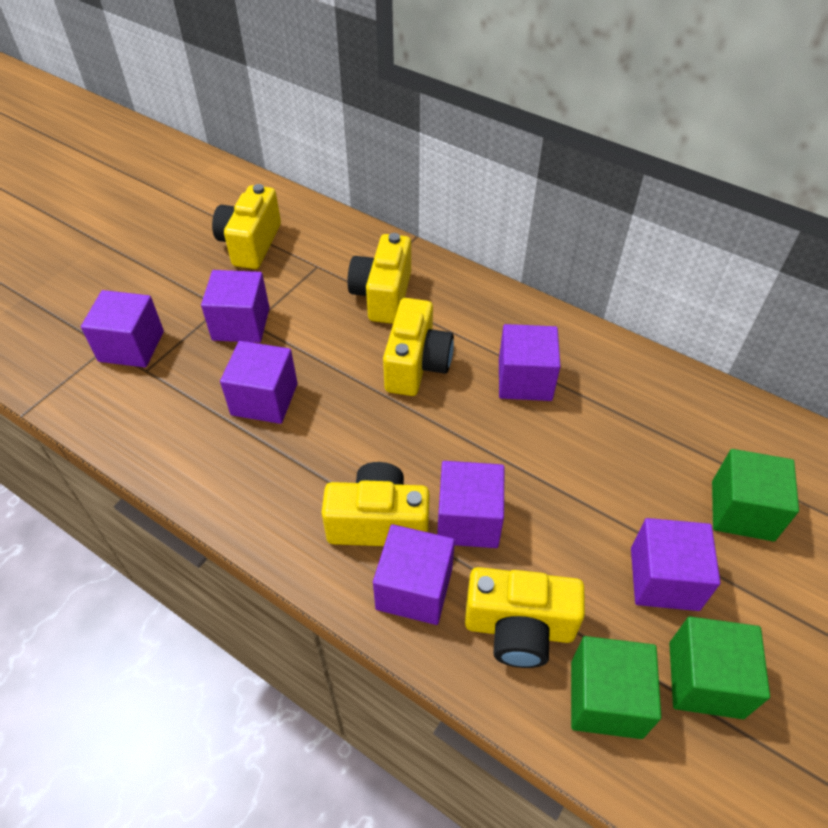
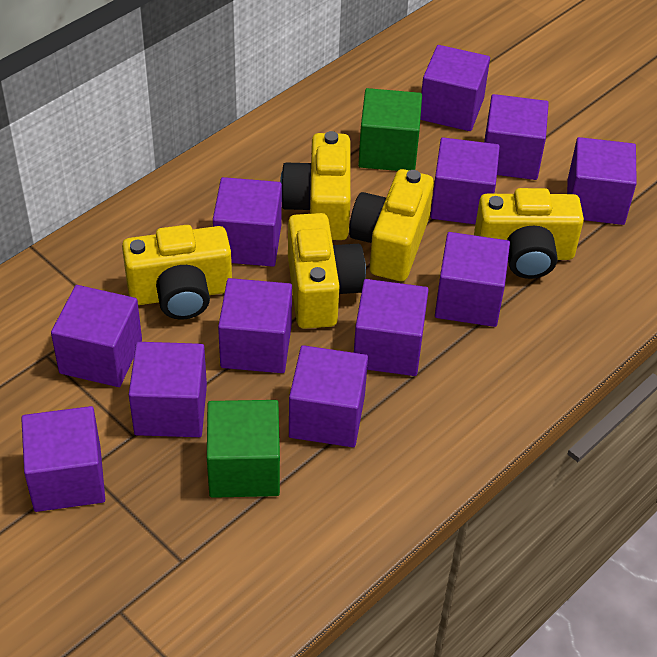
green cube: [571,636,661,739] [669,616,770,719] [712,449,799,542] = 3 -> [207,400,280,498] [358,88,422,171] = 2
purple cube: [81,290,164,367] [201,270,270,343] [220,341,297,424] [373,524,455,625] [437,461,504,548] [499,324,561,401] [631,518,720,611] = 7 -> [21,406,105,512] [51,285,142,387] [129,342,207,437] [213,177,282,267] [218,278,292,373] [289,345,368,447] [354,279,429,376] [420,45,490,131] [430,137,500,224] [435,232,510,327] [484,94,549,180] [567,137,637,225] = 12

